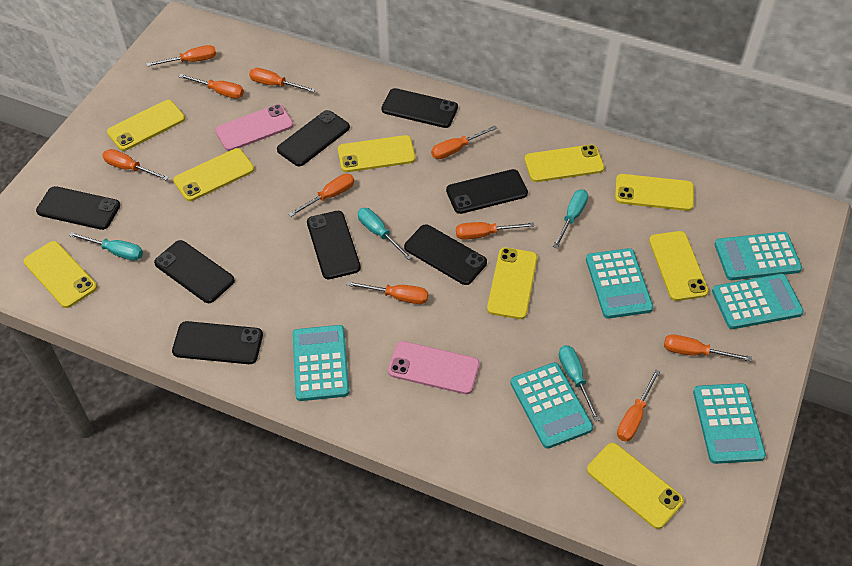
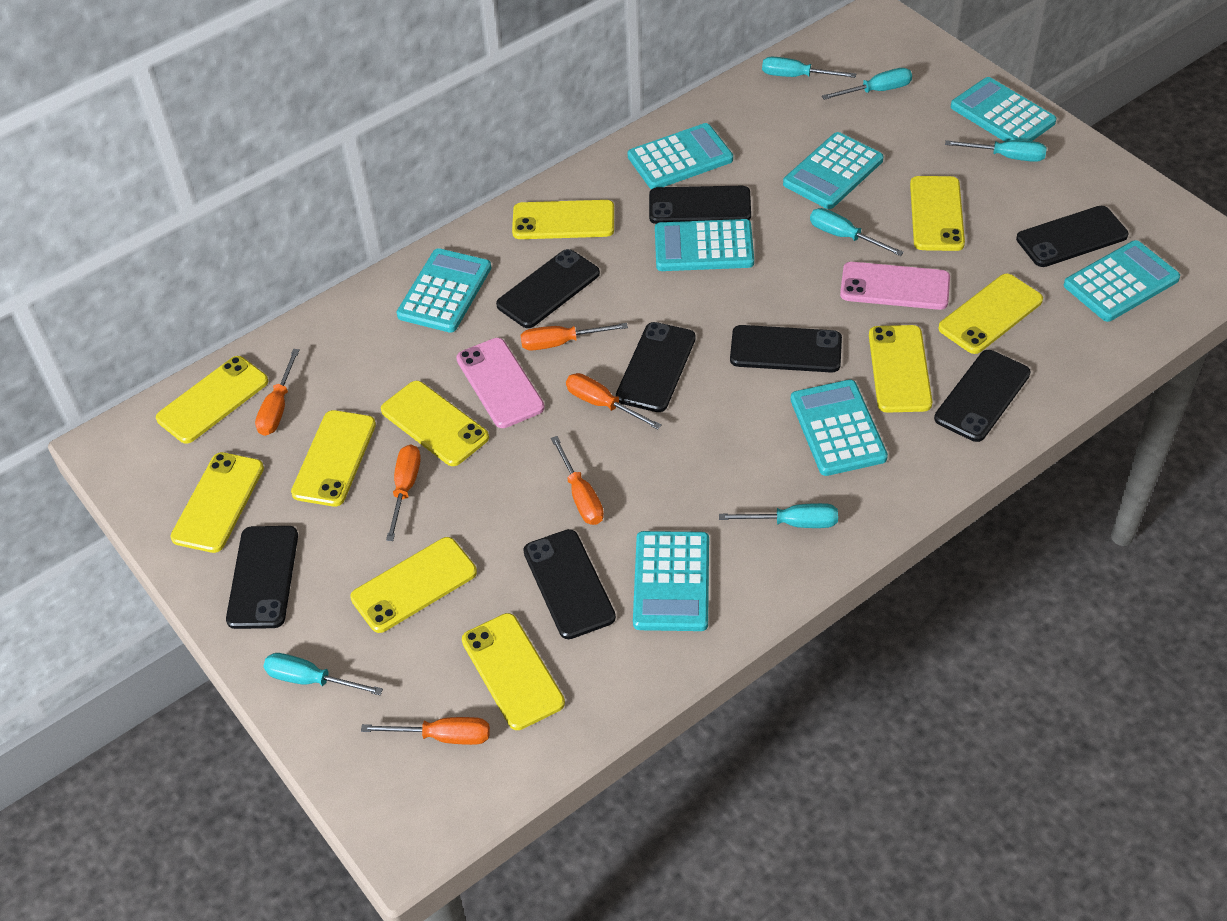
orange screwdriver: [102,149,169,180] [146,45,216,67] [178,74,244,99] [249,68,316,92] [288,174,354,217] [347,281,428,304] [431,125,497,159] [456,222,535,240] [617,369,660,442] [664,334,752,361] = 10 -> [255,349,300,436] [361,717,490,745] [386,444,421,541] [521,323,628,351] [551,436,604,525] [566,373,661,430] = 6
turquoise calculator: [293,325,349,401] [510,362,593,449] [586,248,653,319] [693,383,766,464] [712,274,804,329] [714,232,802,280] = 6 -> [397,248,491,333] [628,123,733,189] [633,531,709,631] [655,219,754,271] [783,132,884,209] [790,379,888,476] [951,77,1056,142] [1064,240,1180,322] = 8
turquoise screwdriver: [69,232,143,261] [358,208,412,260] [553,189,588,248] [559,345,600,422] = 4 -> [263,653,383,695] [719,503,838,528] [762,57,856,78] [810,208,904,256] [822,68,912,100] [945,140,1047,162] = 6
yellow phone: [24,241,97,308] [107,100,185,151] [173,148,254,201] [338,135,416,172] [487,247,537,319] [524,145,604,182] [587,443,684,529] [615,174,694,211] [649,231,709,301] = 9 -> [156,356,268,444] [171,452,264,553] [291,410,376,507] [350,537,477,633] [381,381,489,466] [462,613,565,730] [512,200,614,239] [869,325,932,413] [910,176,965,251] [938,274,1043,354] = 10

